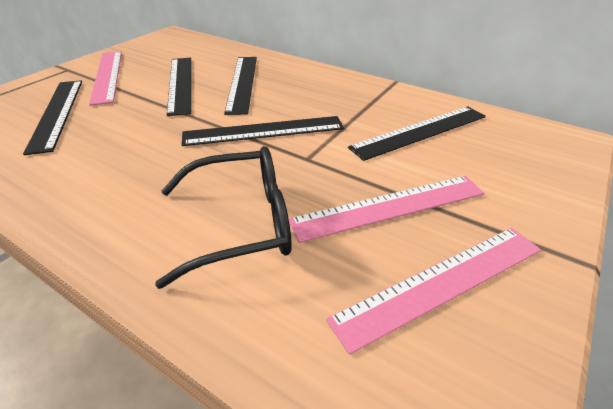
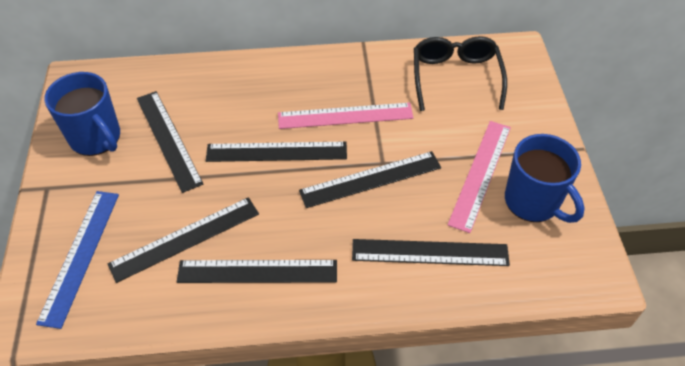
black ruler: [23,80,82,155] [167,58,191,116] [182,116,344,146] [224,57,257,115] [348,106,486,161] = 5 -> [108,197,259,283] [137,91,204,193] [177,260,337,283] [206,141,347,162] [299,151,441,208] [352,239,510,266] = 6
blue mug: none = 0 -> [44,72,120,156] [505,134,585,223] = 2
blue ruler: none = 0 -> [36,191,119,329] = 1
pink ruler: [89,51,122,106] [289,176,484,243] [326,228,541,355] = 3 -> [278,102,414,129] [447,121,511,233] = 2

